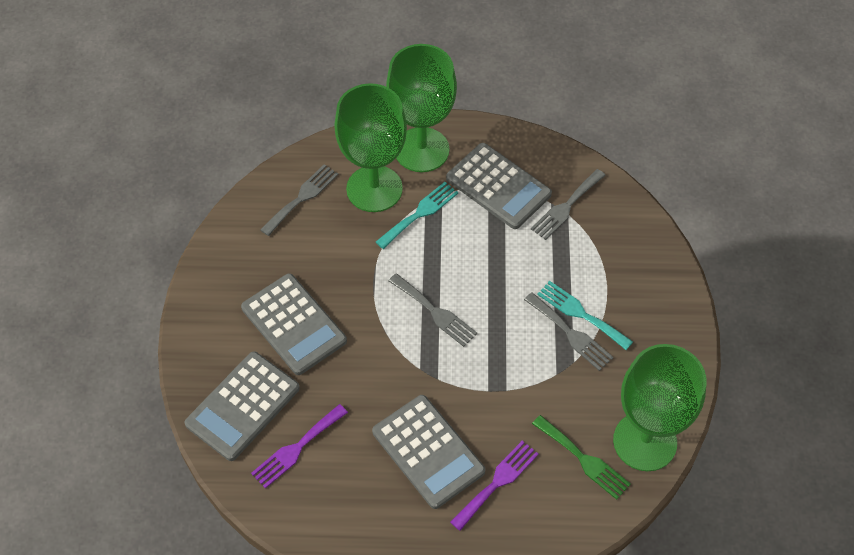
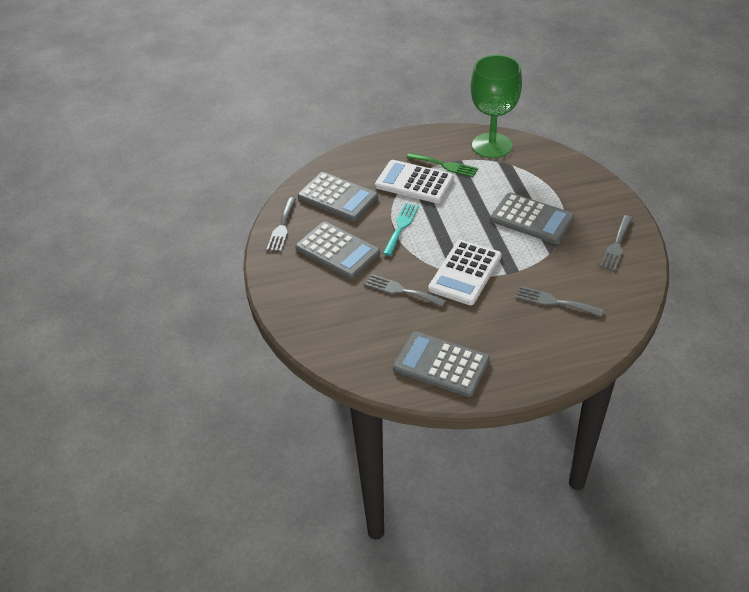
green goblet: [334,83,407,212] [386,44,457,172] [613,344,706,471] = 3 -> [470,55,522,158] = 1
purple fork: [251,404,348,488] [450,441,539,531] = 2 -> none = 0
turquoise fork: [376,182,458,249] [537,281,633,350] = 2 -> [383,203,419,256] = 1
white calculator: none = 0 -> [375,160,454,203] [428,240,502,305] = 2

